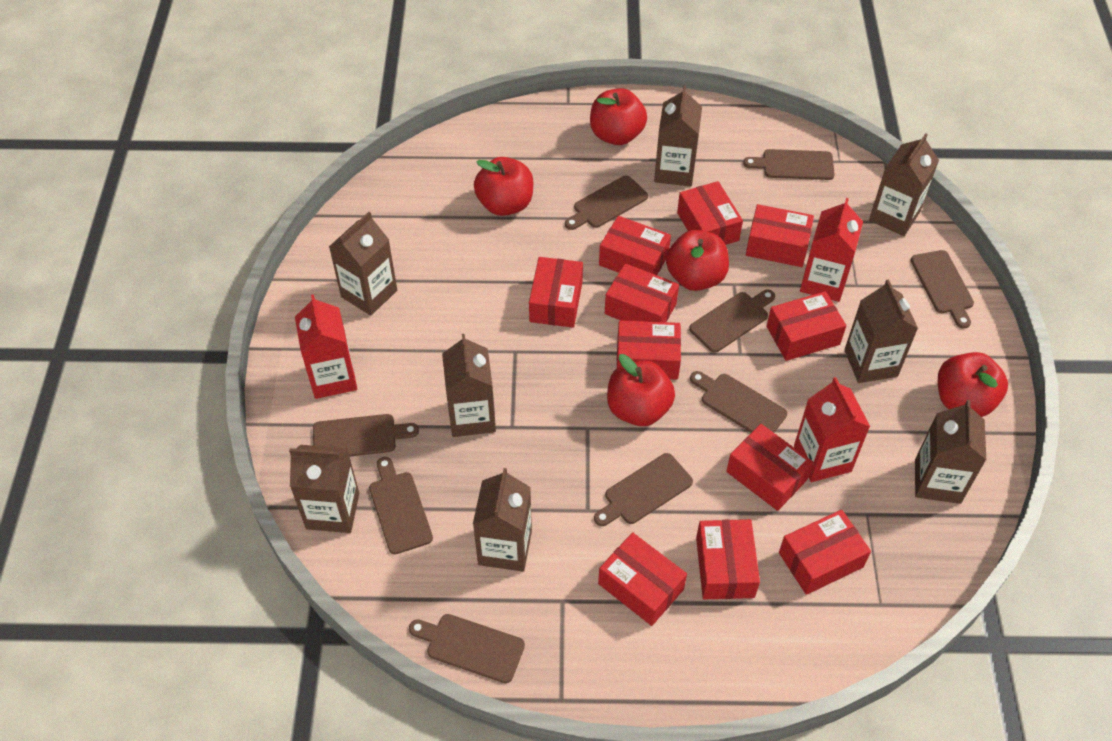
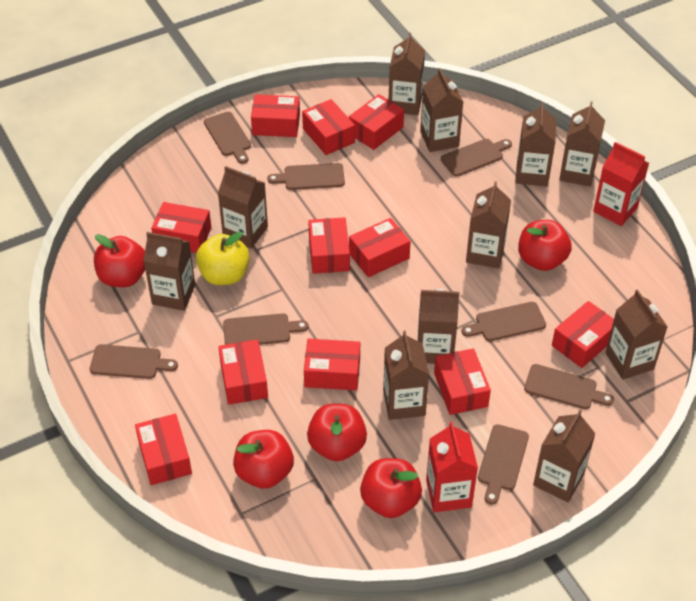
brown carton: [289,445,359,533] [329,212,397,316] [442,334,496,437] [473,468,532,572] [654,86,702,186] [844,279,918,383] [869,133,939,236] [915,400,986,504] = 8 -> [143,232,195,311] [218,166,268,249] [383,331,429,420] [389,33,425,115] [418,289,459,364] [420,68,463,152] [466,181,511,269] [515,102,557,187] [533,410,596,502] [559,101,605,187] [605,289,668,380] = 11
brown cutting board: [313,414,419,457] [369,457,433,555] [409,614,525,683] [565,176,648,230] [594,453,693,526] [689,290,775,353] [690,371,787,433] [743,149,834,180] [911,250,974,329] = 9 -> [90,344,178,379] [204,112,251,164] [223,313,309,345] [267,163,345,190] [441,139,512,177] [461,302,546,341] [478,424,529,505] [524,364,614,409] = 8
red carton: [295,294,357,399] [794,377,870,482] [800,198,863,302] = 3 -> [426,422,478,512] [593,142,649,226] = 2
yellow apple: none = 0 -> [196,231,249,285] = 1

